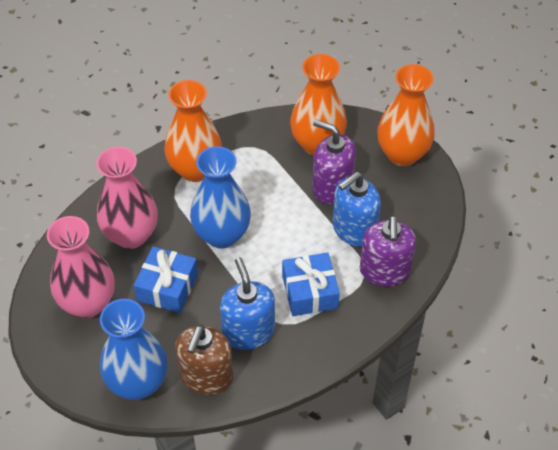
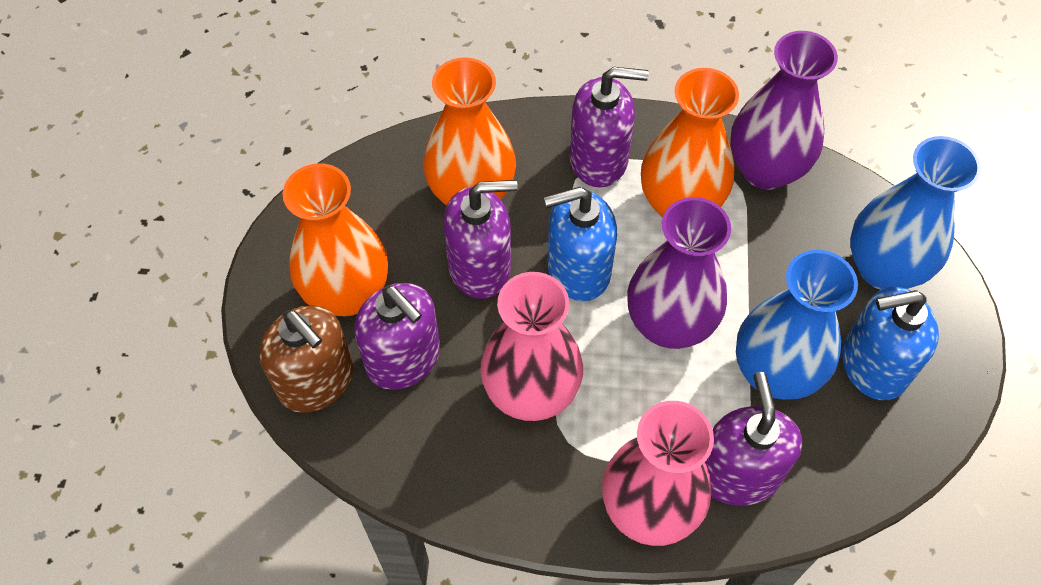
blue gift: [134,246,198,313] [282,252,340,316] = 2 -> none = 0
purple soap dispenser: [312,119,356,204] [360,216,416,287] = 2 -> [354,283,440,390] [443,180,518,299] [569,67,649,187] [705,372,802,506] = 4
purple vase: none = 0 -> [627,197,731,349] [730,31,838,190] = 2

